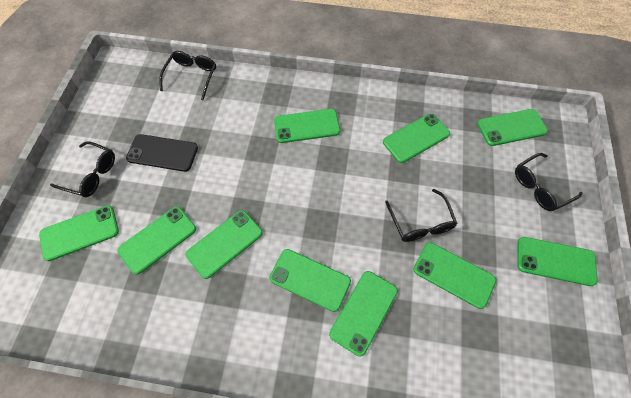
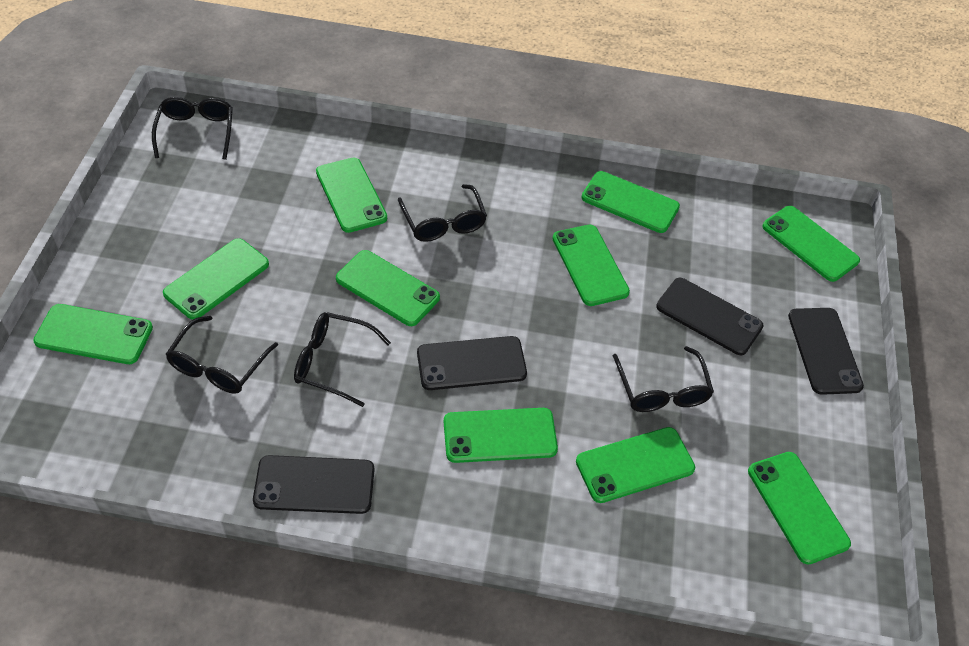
black glasses: [50,141,115,197] [160,51,216,100] [385,189,458,242] [515,153,582,211] = 4 -> [152,97,233,160] [166,316,278,394] [294,312,391,407] [398,184,487,242] [613,346,714,412] = 5
black phone: [126,134,198,172] = 1 -> [253,455,375,514] [417,336,527,390] [656,278,764,355] [788,308,864,395] = 4

